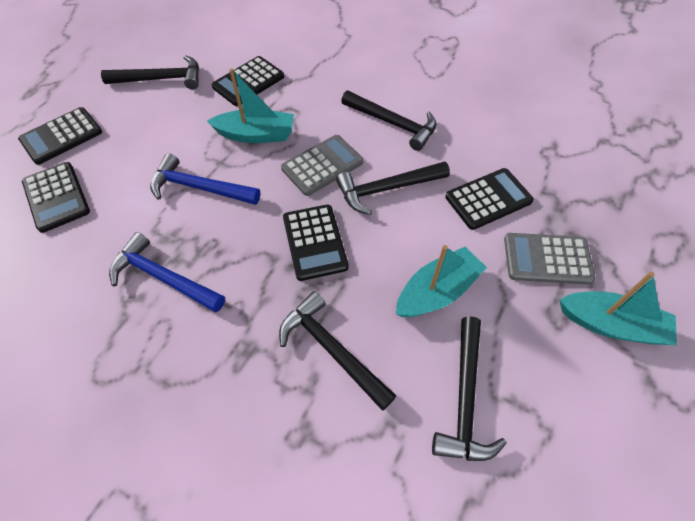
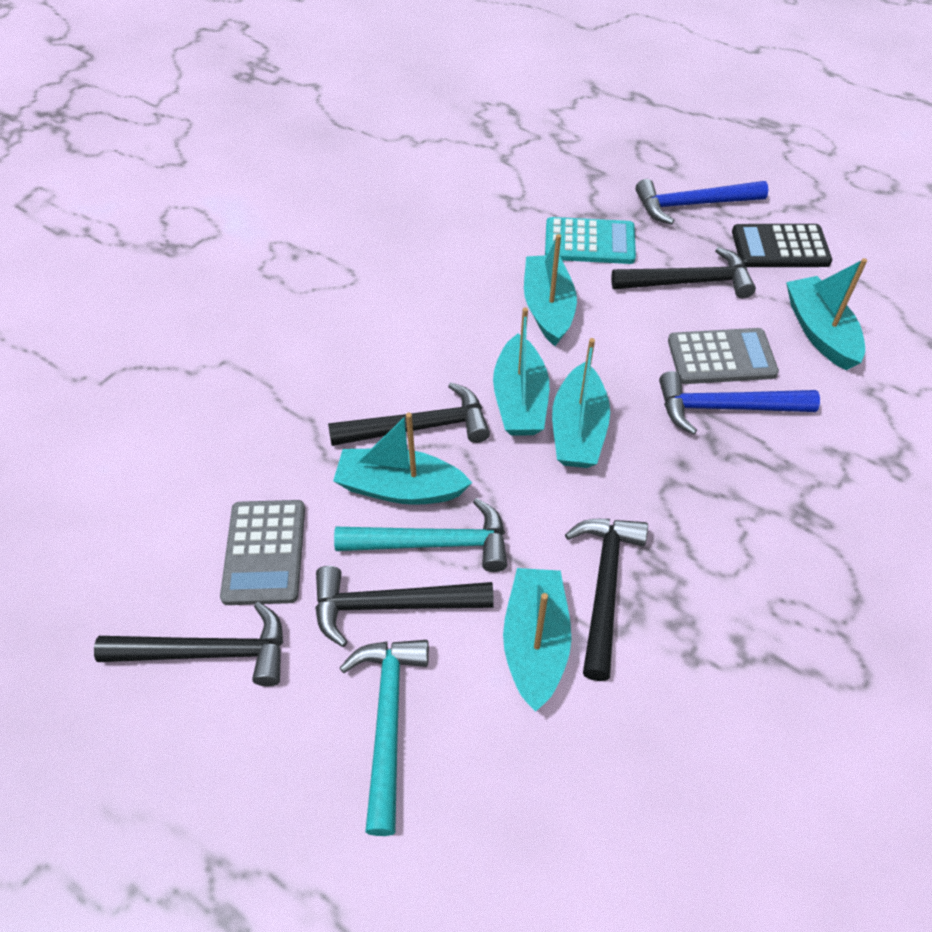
black calculator: [18,107,102,165] [22,162,90,233] [212,56,284,106] [283,205,349,281] [445,168,534,230] = 5 -> [732,224,832,267] = 1
turquoise boat: [207,68,294,143] [396,245,487,317] [559,272,677,345] = 3 -> [333,413,472,505] [493,307,549,436] [503,568,571,712] [524,234,577,346] [552,338,610,468] [786,258,867,370] = 6
turquoise calculator: none = 0 -> [545,217,636,264] = 1
turquoise hammer: none = 0 -> [334,498,507,572] [340,640,429,836] = 2

